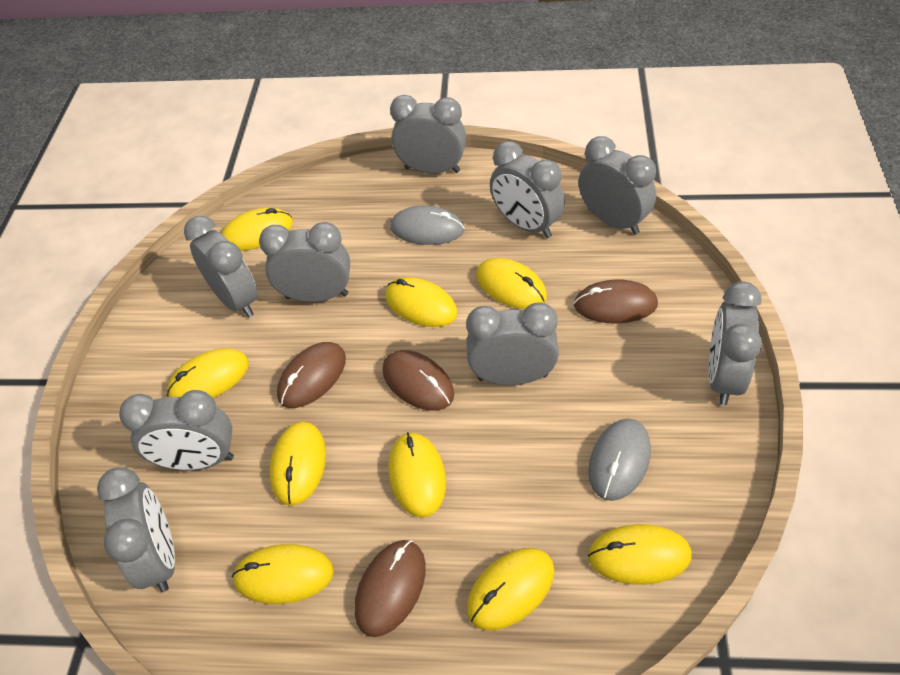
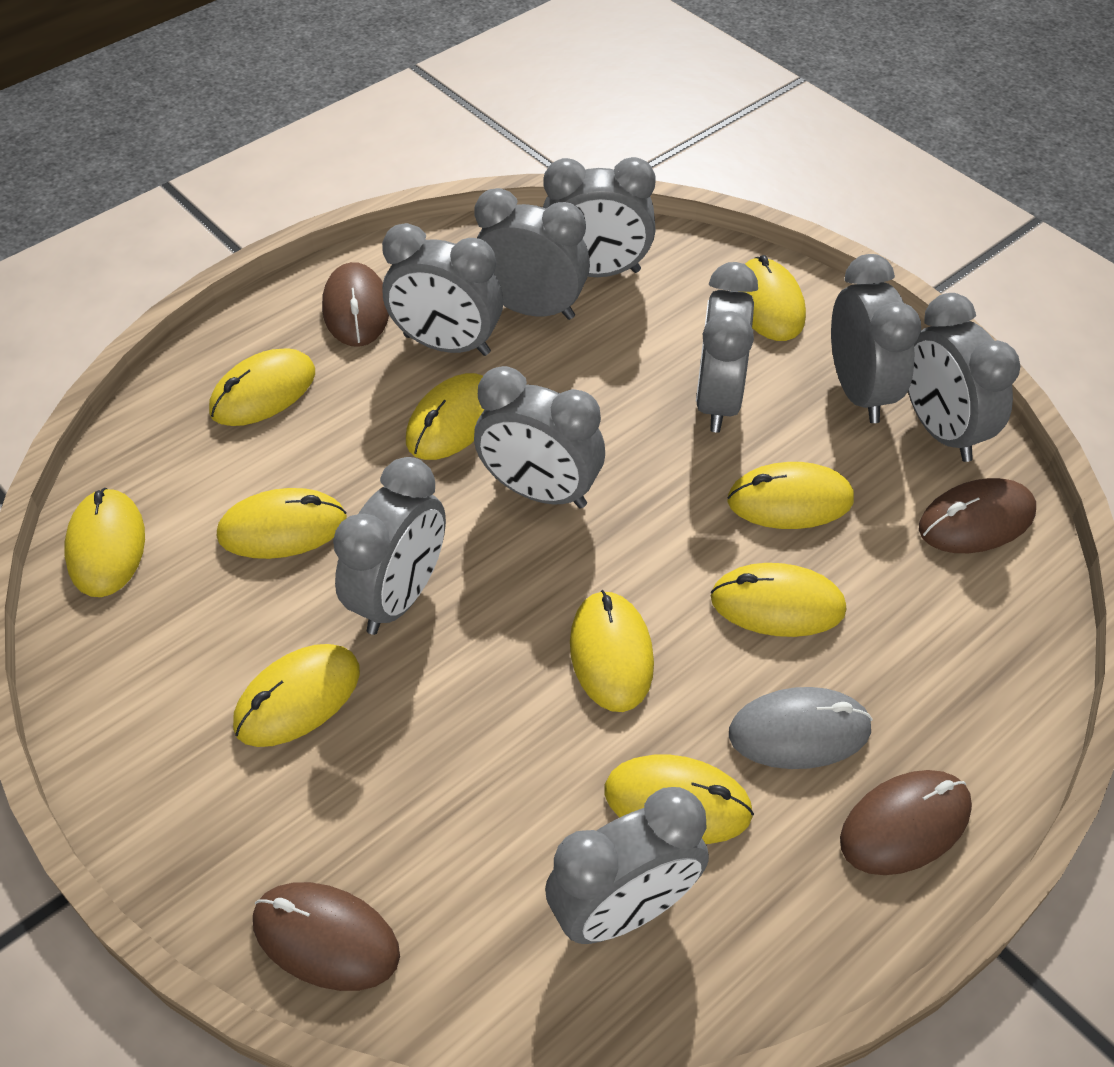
grey mouse: [390,205,465,245] [588,419,651,501] = 2 -> [729,687,872,769] = 1
yellow mouse: [167,348,249,398] [221,208,293,251] [232,544,334,604] [269,421,326,506] [385,277,457,327] [388,432,446,517] [467,548,555,630] [476,258,547,309] [588,524,692,585] = 9 -> [64,488,145,597] [209,348,315,426] [217,488,347,559] [233,644,360,747] [406,373,484,460] [570,590,654,712] [605,755,754,844] [711,563,847,637] [727,462,854,529] [736,255,806,341] = 10

